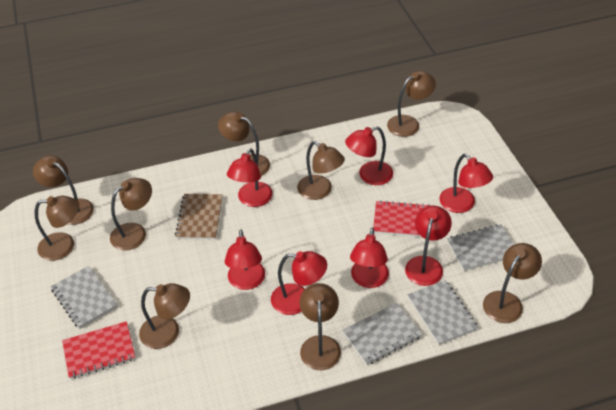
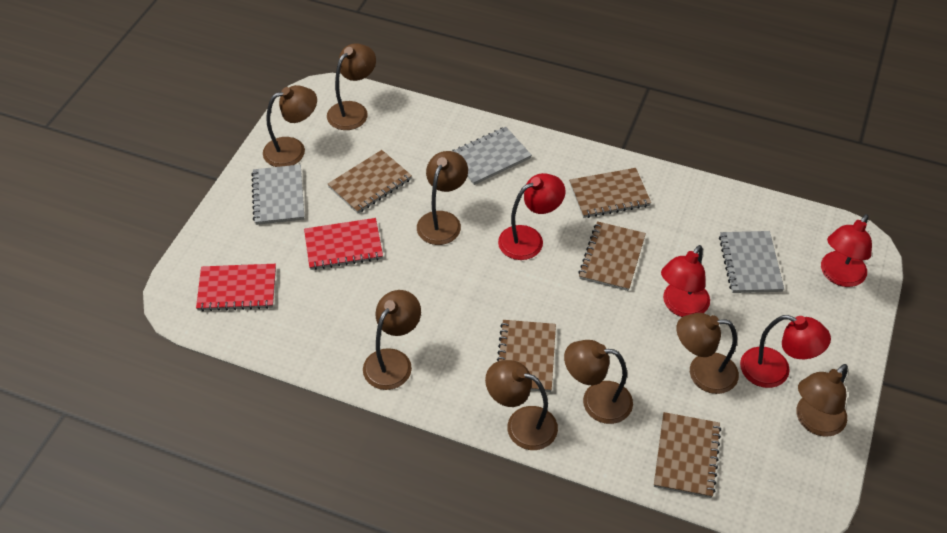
brown lamp: [33,156,94,225] [35,195,79,261] [110,178,152,250] [139,283,190,349] [218,112,270,176] [297,141,345,200] [300,283,341,370] [387,71,436,137] [483,243,542,323] = 9 -> [263,85,317,167] [327,43,376,130] [363,290,421,390] [417,151,468,245] [485,360,558,450] [564,340,633,424] [676,313,739,394] [796,364,848,437] = 8
brown notebook: [175,194,223,240] = 1 -> [328,150,412,214] [497,320,556,392] [569,168,651,218] [578,221,646,291] [654,412,721,498] = 5
grey notebook: [51,266,118,329] [343,303,422,365] [408,280,478,345] [447,224,514,271] = 4 -> [251,164,304,225] [452,127,532,185] [719,231,784,293] = 3
red lamp: [224,229,265,290] [227,148,273,207] [271,251,327,315] [345,126,393,185] [350,227,389,288] [405,206,452,286] [440,154,493,213] = 7 -> [498,173,565,260] [661,245,710,317] [740,315,831,388] [821,214,872,287] = 4

